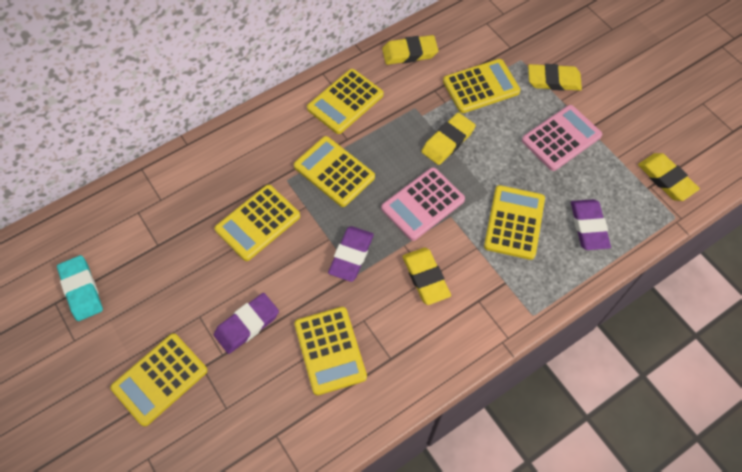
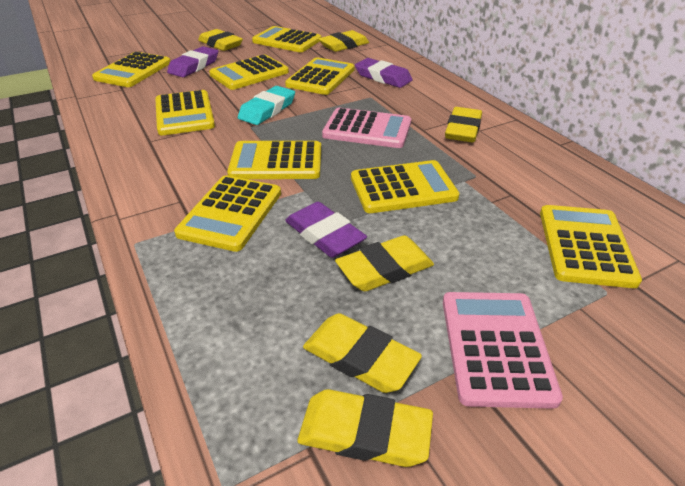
yellow calculator: [110,333,207,427] [215,185,300,261] [294,136,375,207] [294,307,367,395] [307,69,384,134] [443,59,521,113] [484,185,545,260] = 7 -> [92,52,170,87] [155,90,215,136] [174,175,281,252] [209,54,289,90] [227,141,321,179] [252,26,321,52] [285,57,355,95] [351,160,460,213] [540,205,642,288] = 9
yellow eraser: [382,35,438,65] [402,248,451,305] [422,113,476,165] [528,64,582,91] [638,153,700,201] = 5 -> [198,29,243,51] [298,389,433,467] [303,313,422,393] [318,30,369,52] [335,235,434,292] [445,107,482,142] = 6

